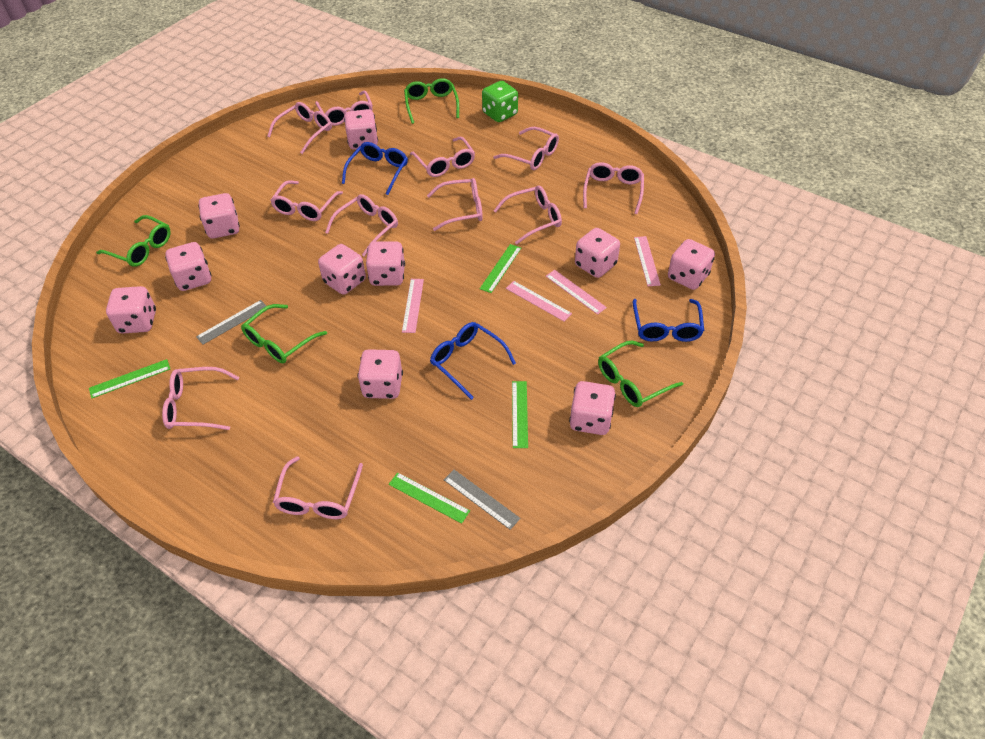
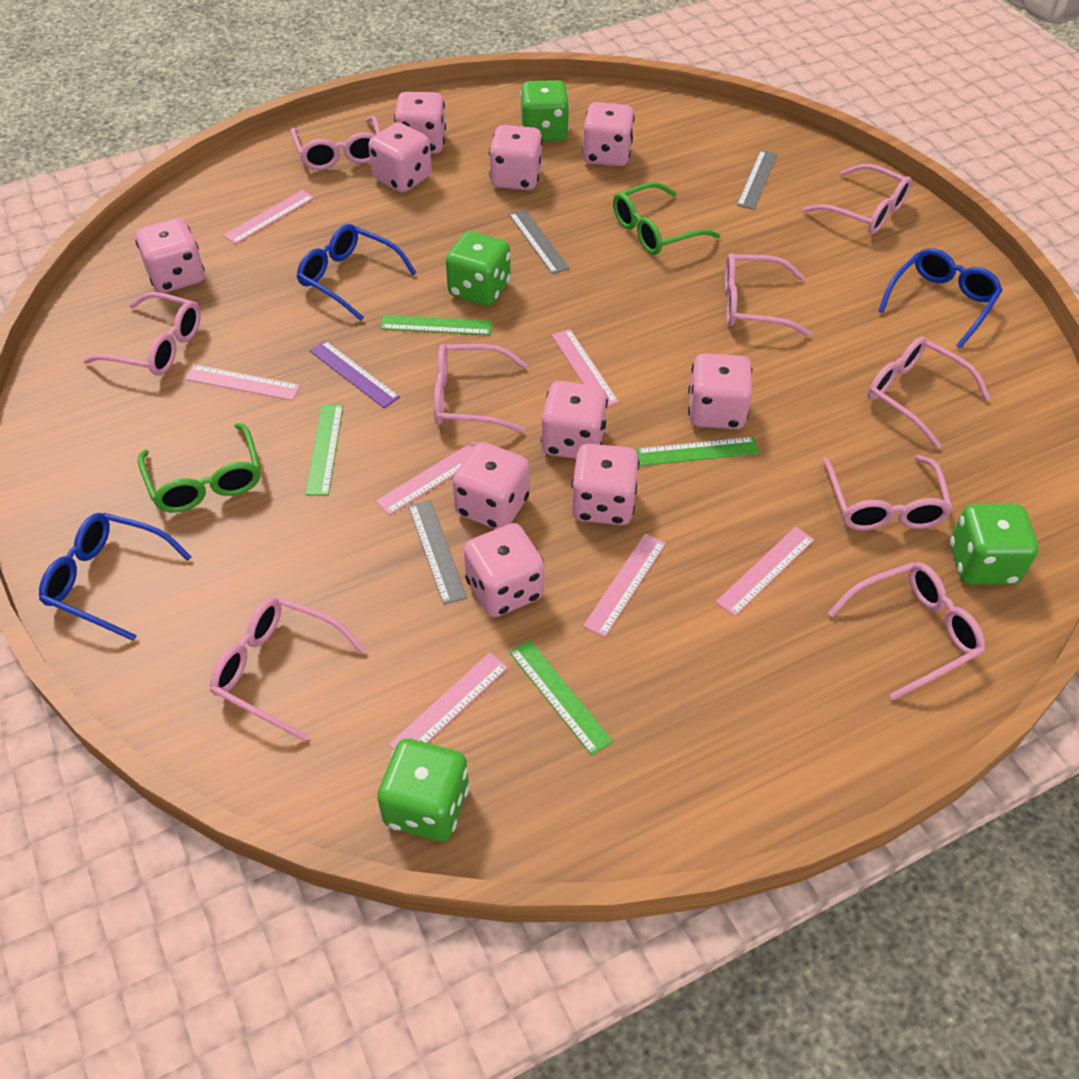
green dice: [482,81,518,122] = 1 -> [377,739,469,841] [446,231,511,306] [520,80,570,141] [950,504,1038,585] = 4
green glasses: [96,215,171,267] [241,304,327,363] [404,78,459,124] [598,341,683,407] = 4 -> [138,423,260,513] [613,182,720,255] = 2
grey ruler: [196,300,266,345] [444,470,520,530] = 2 -> [408,500,467,605] [509,209,570,274] [737,150,778,210] = 3
pink glasses: [162,367,239,430] [267,102,332,154] [270,180,343,221] [273,456,363,519] [315,90,373,126] [325,194,398,256] [410,136,475,177] [427,178,483,231] [494,127,559,170] [494,185,562,245] [583,162,644,214] = 11 -> [83,292,201,376] [210,597,366,741] [291,116,380,170] [434,344,527,433] [725,253,811,336] [803,164,912,234] [823,455,953,531] [828,562,985,700] [867,337,991,449] = 9
pink ruler: [402,279,424,333] [506,281,572,321] [546,270,607,315] [634,236,661,286] = 4 -> [185,365,301,401] [223,190,314,244] [375,441,476,515] [389,653,508,749] [552,329,619,407] [583,534,666,637] [716,527,815,616] = 7
purple ruler: none = 0 -> [310,340,400,408] = 1

